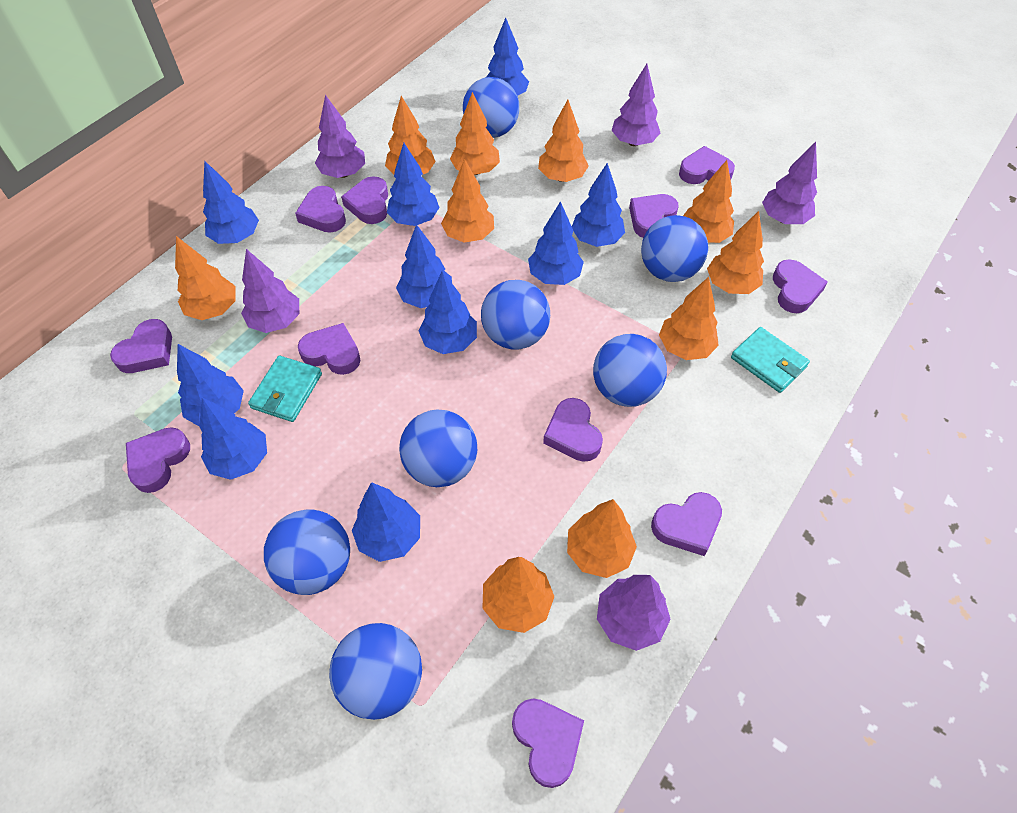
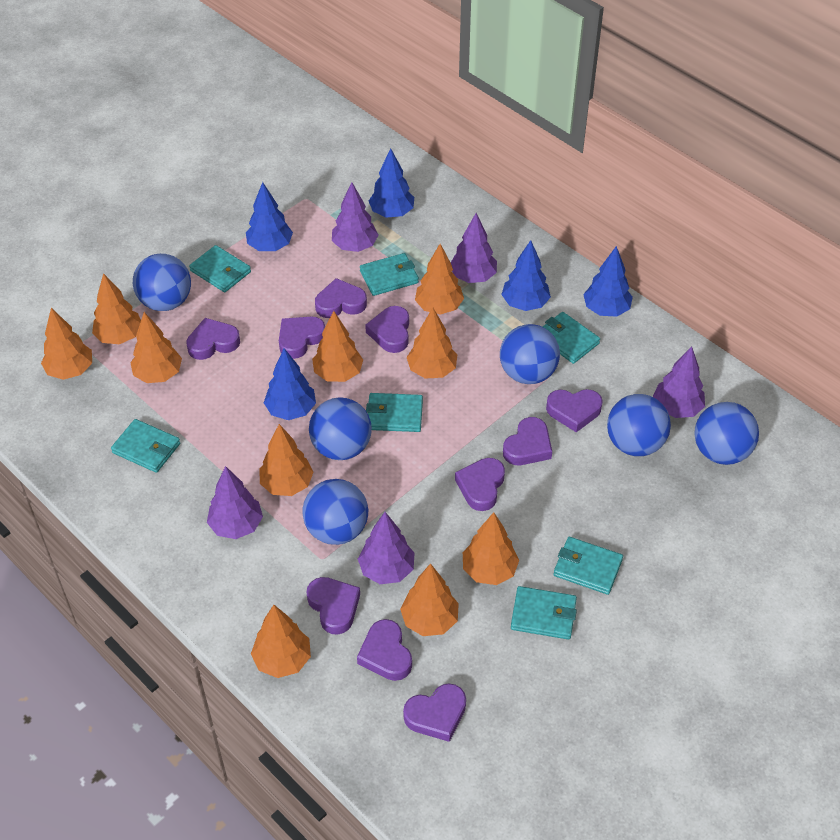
blue ball: [264,510,350,595] [329,623,422,720] [399,409,477,487] [463,77,519,138] [481,280,550,350] [593,334,667,407] [641,215,708,282] = 7 -> [133,254,191,311] [303,479,368,545] [309,397,372,460] [500,324,560,384] [607,394,671,456] [694,402,759,465] = 6
blue tree: [177,344,244,426] [199,398,267,480] [203,160,259,244] [352,482,420,562] [387,143,440,226] [396,224,452,308] [419,271,477,354] [485,17,529,96] [528,201,584,285] [572,163,625,247] = 10 -> [246,182,293,251] [264,348,316,420] [369,148,414,218] [501,240,551,311] [583,246,633,317] = 5
purple heart: [110,319,172,373] [126,427,190,493] [295,186,346,233] [298,323,361,375] [341,176,388,224] [512,698,584,788] [543,398,603,462] [629,194,679,238] [651,492,722,556] [679,146,735,184] [773,259,828,313] = 11 -> [186,318,240,360] [279,316,325,359] [306,577,360,634] [315,278,367,318] [357,619,412,681] [365,306,409,353] [403,684,466,742] [455,458,505,511] [503,417,552,465] [546,389,603,432] = 10
turquoise wallet: [248,356,322,422] [731,327,810,393] = 2 -> [111,419,180,473] [189,245,251,292] [360,253,419,296] [366,393,423,432] [511,586,577,640] [543,312,600,364] [553,537,623,595] = 7

